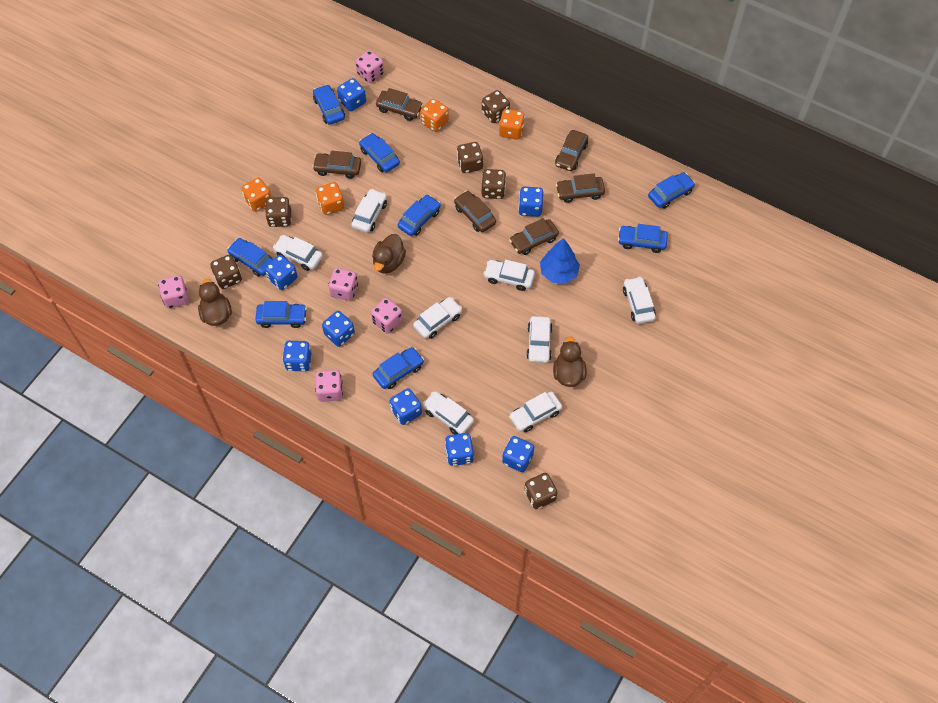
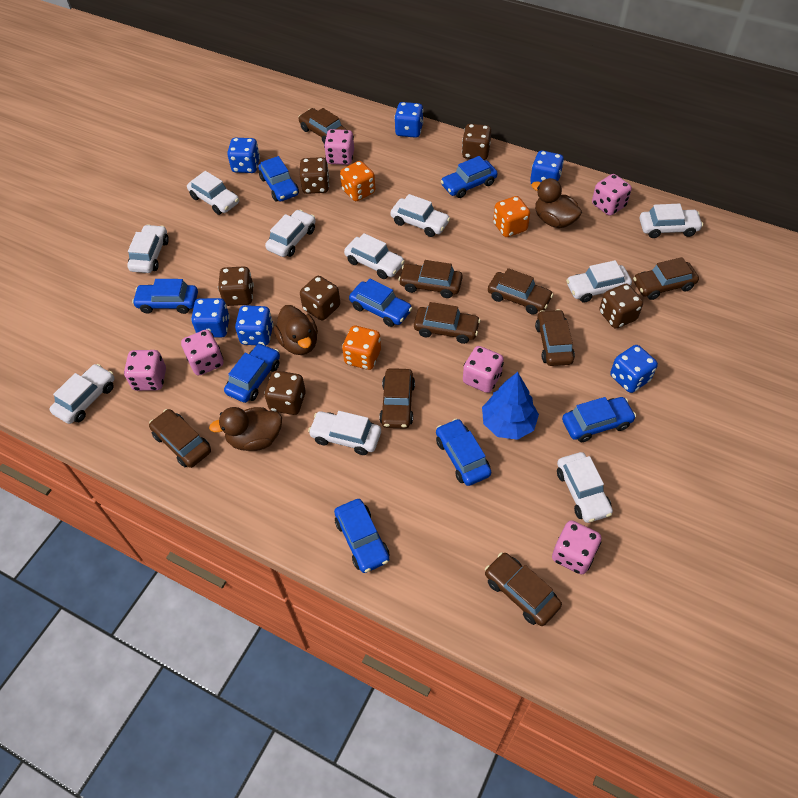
blue dice: [265,255,297,290] [283,341,311,371] [322,311,355,347] [337,78,366,111] [389,388,422,425] [445,433,474,466] [502,436,534,472] [518,187,543,217] = 8 -> [191,298,230,338] [227,138,260,173] [235,305,273,346] [394,102,423,138] [530,151,564,184] [610,345,658,393] = 6
brown car: [312,151,361,179] [376,88,423,121] [454,191,496,232] [509,218,559,255] [555,130,588,171] [556,174,605,203] = 6 -> [149,409,211,468] [298,108,346,143] [379,368,415,429] [398,260,463,298] [414,302,481,344] [485,552,562,626] [488,268,553,315] [535,309,575,366] [633,257,699,300] = 9
orange dice: [241,178,272,212] [316,182,344,215] [420,99,449,132] [499,109,525,140] = 4 -> [340,161,375,201] [342,326,381,370] [493,196,530,237] = 3
pink dice: [158,275,189,308] [315,370,343,402] [328,268,358,301] [356,50,384,83] [371,298,403,334] = 5 -> [124,350,166,391] [181,329,224,376] [324,129,354,165] [463,346,504,393] [552,520,601,574] [592,174,632,216] = 6
white car: [273,235,323,271] [351,189,387,233] [413,297,462,339] [422,391,474,434] [483,260,535,291] [509,392,562,432] [526,316,552,363] [623,276,656,324] = 8 -> [50,364,115,424] [127,224,169,273] [187,171,239,215] [265,210,315,257] [308,411,381,455] [344,233,405,279] [390,194,450,237] [557,452,613,523] [566,260,632,303] [640,204,703,238] = 10

